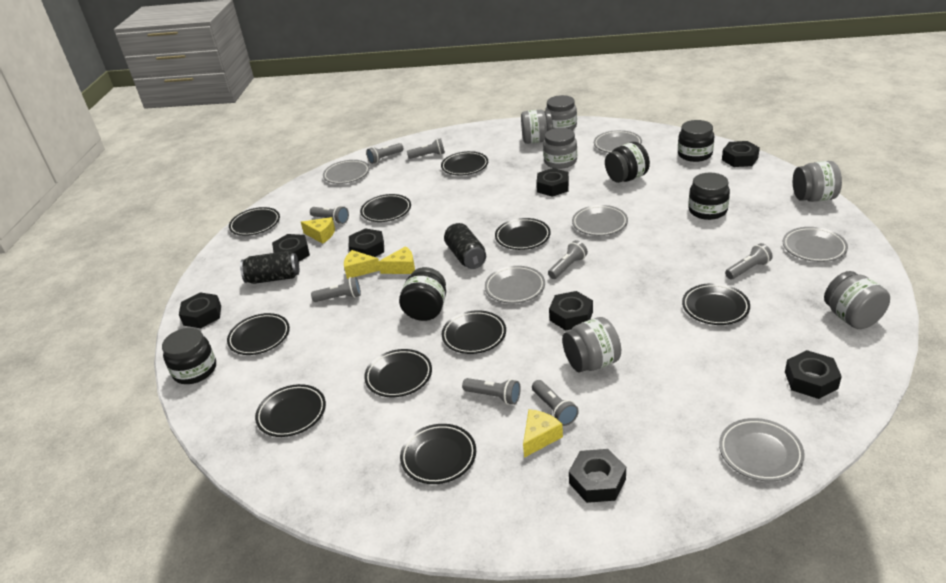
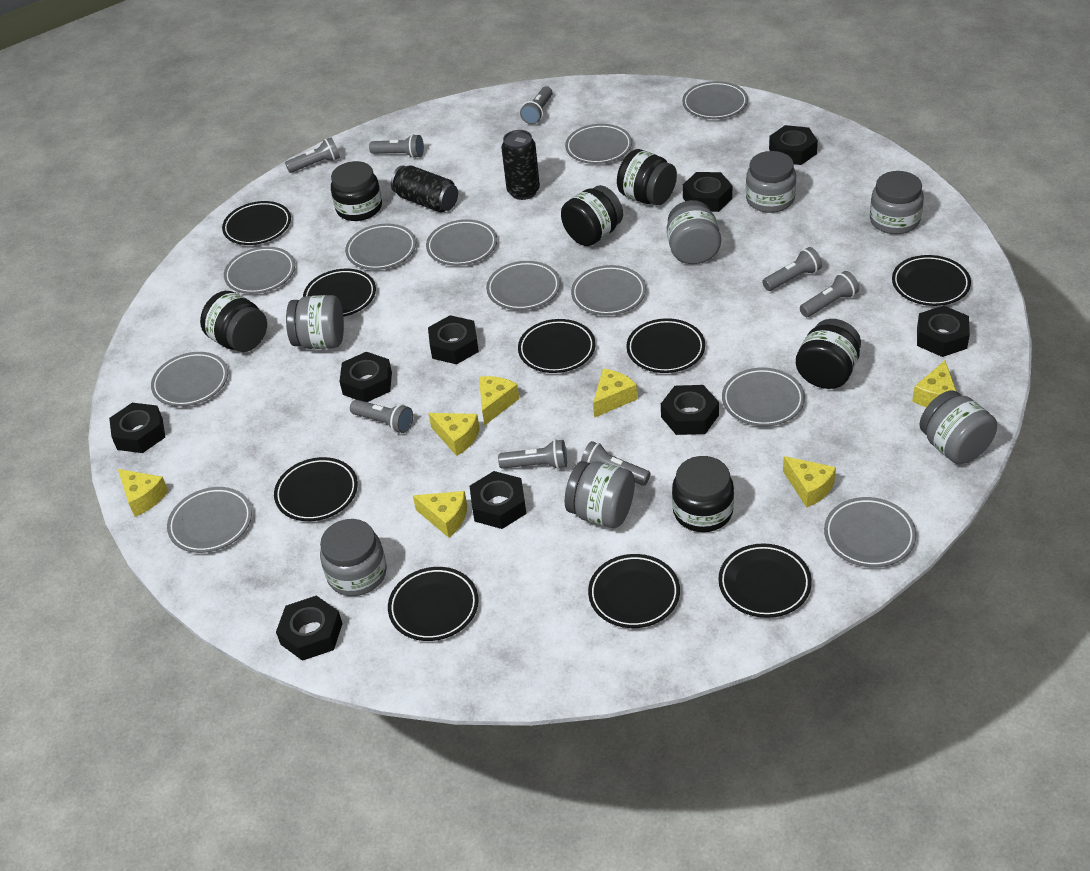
black jar: [162,328,216,384] [399,267,446,321] [605,142,650,183] [678,120,714,162] [688,173,730,220] = 5 -> [200,291,267,352] [331,161,382,221] [561,185,623,246] [617,149,677,205] [672,456,734,532] [796,319,861,389] = 6
black nut: [179,293,221,328] [272,234,310,261] [349,228,384,257] [537,168,569,197] [549,291,593,331] [569,449,626,503] [722,141,760,167] [785,350,842,399] = 8 -> [109,403,165,453] [276,595,343,661] [339,351,392,402] [428,315,479,364] [470,471,526,529] [661,385,719,435] [683,172,732,212] [769,125,818,165] [917,305,970,357] = 9
black plate: [227,313,290,355] [229,207,280,236] [255,384,326,437] [360,194,411,222] [364,349,432,397] [400,424,476,484] [441,151,488,175] [442,310,506,354] [495,218,551,250] [682,283,750,325] = 10 -> [222,201,291,245] [274,457,358,521] [303,268,376,317] [388,567,479,641] [518,319,596,373] [588,554,680,628] [626,318,705,373] [718,544,812,618] [892,255,971,306] = 9
grey jar: [521,109,553,144] [543,128,577,169] [545,95,577,130] [562,317,621,372] [793,161,842,202] [824,271,890,329] = 6 -> [286,295,344,349] [320,519,387,596] [565,461,635,528] [667,200,721,264] [746,151,796,213] [870,171,924,234] [919,390,997,464] = 7
grey plate: [323,160,370,184] [485,266,545,304] [572,205,628,236] [594,130,642,153] [719,418,805,481] [783,227,848,262] = 6 -> [151,352,228,407] [167,487,252,553] [224,247,295,294] [345,224,416,270] [426,219,497,266] [486,261,560,310] [565,124,632,164] [571,265,646,315] [682,81,748,119] [722,367,805,426] [824,497,916,568] = 11
yellow cheese: [301,217,335,244] [344,250,380,279] [378,246,415,274] [523,409,563,458] = 4 -> [118,469,168,517] [413,491,467,538] [428,413,480,456] [479,376,519,426] [593,369,637,418] [783,456,836,507] [912,361,957,408] = 7

